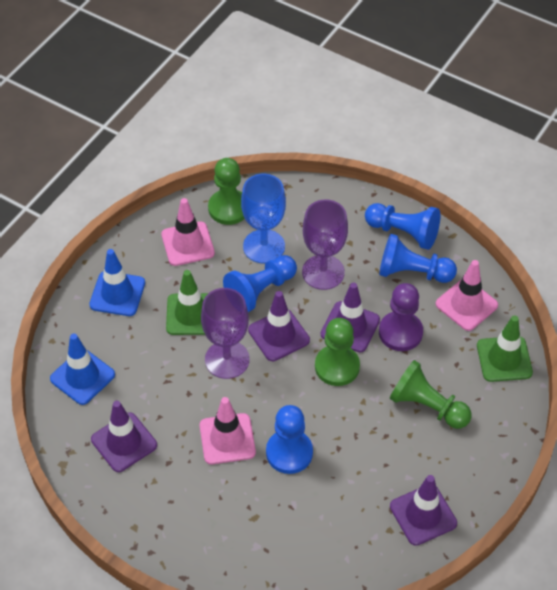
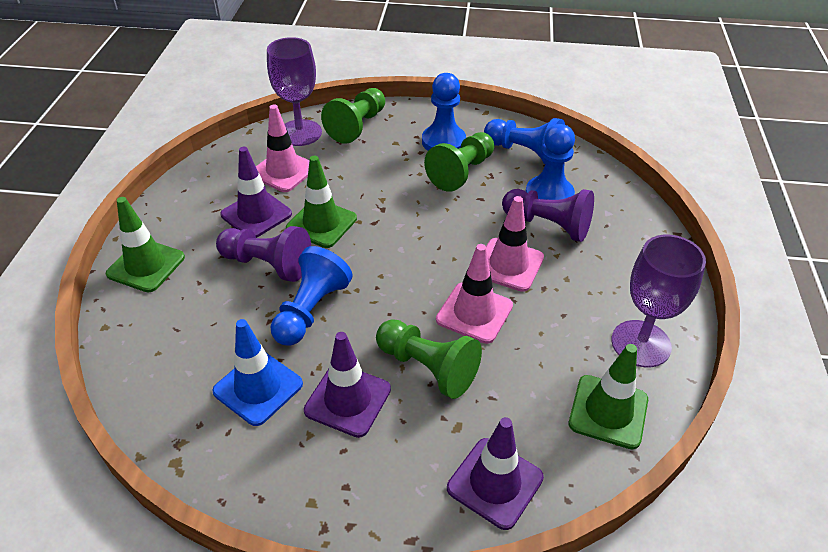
blue goblet: [241,174,286,263] = 1 -> none = 0
blue traffic cone: [50,333,115,405] [89,249,145,316] = 2 -> [212,319,303,426] = 1
green traffic cone: [166,270,208,335] [477,315,533,382] = 2 -> [106,197,185,292] [286,156,357,248] [569,344,648,449] = 3
purple pawn: [379,283,423,351] = 1 -> [216,226,311,282] [502,189,594,242] = 2
purple traffic cone: [91,401,157,472] [248,291,310,361] [321,283,380,352] [390,475,457,546] = 4 -> [220,147,292,238] [304,332,391,438] [447,417,544,530] = 3

